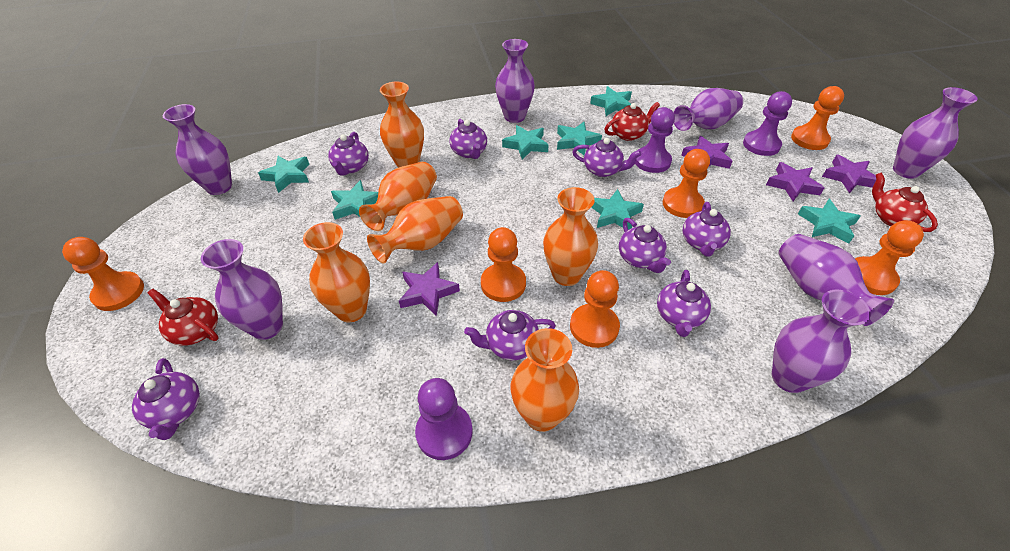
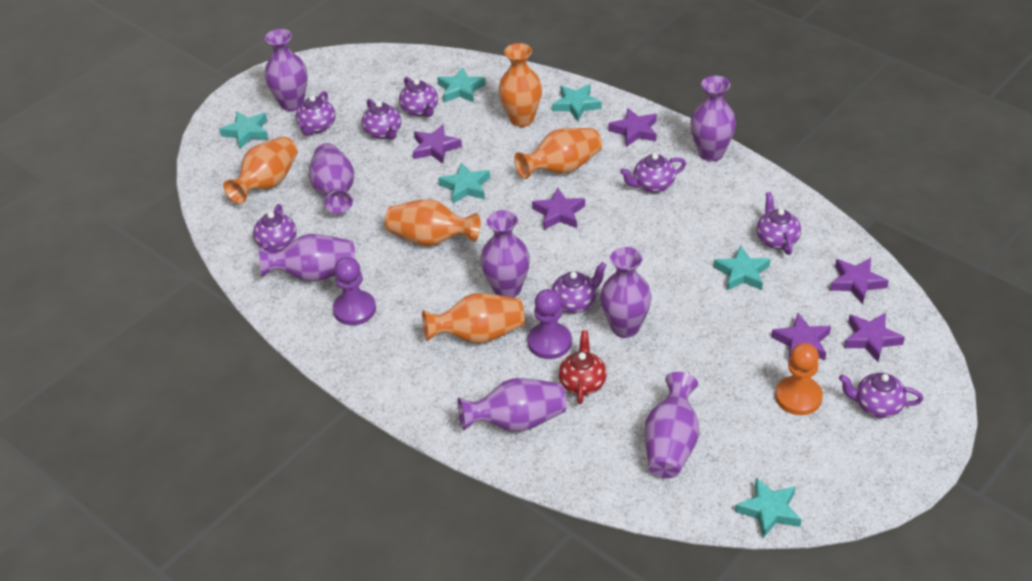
orange pawn: [62,237,144,311] [481,227,526,302] [570,270,620,348] [663,149,710,218] [791,86,844,150] [855,220,924,295] = 6 -> [775,343,823,415] = 1
orange vase: [303,222,370,322] [359,162,437,231] [367,196,463,264] [380,81,424,168] [511,328,579,432] [543,187,598,286] = 6 -> [223,136,298,204] [385,199,480,246] [422,293,525,344] [499,43,542,127] [514,128,602,179] = 5
purple pawn: [415,378,473,460] [635,107,675,173] [743,91,792,156] = 3 -> [333,257,376,325] [528,289,572,359] = 2
purple star: [399,262,460,316] [681,136,732,169] [766,162,824,201] [822,155,876,194] = 4 -> [413,124,462,164] [532,188,585,230] [608,108,657,147] [771,313,831,362] [830,258,889,304] [844,313,905,362] = 6
purple vase: [163,104,232,195] [201,239,283,340] [495,39,535,123] [673,88,743,131] [772,290,871,393] [779,234,894,326] [893,87,977,179] = 7 -> [259,234,356,282] [265,29,308,111] [309,143,354,214] [457,378,566,432] [480,210,530,298] [600,247,651,338] [645,372,700,478] [690,76,736,162] = 8
red teapot: [148,289,219,346] [604,102,660,141] [872,172,938,232] = 3 -> [559,330,607,404] = 1
turquoise star: [258,156,309,193] [331,180,378,220] [502,125,549,159] [557,122,602,155] [590,86,632,116] [591,189,644,230] [798,199,861,244] = 7 -> [219,112,268,149] [437,67,486,103] [438,162,490,204] [552,84,602,121] [714,246,771,290] [735,478,801,538] = 6

